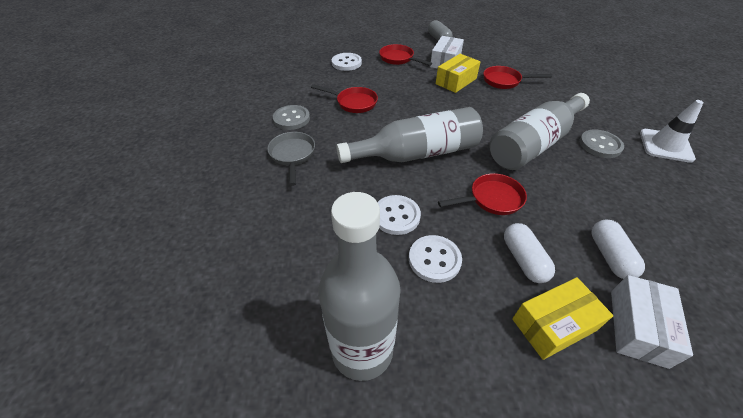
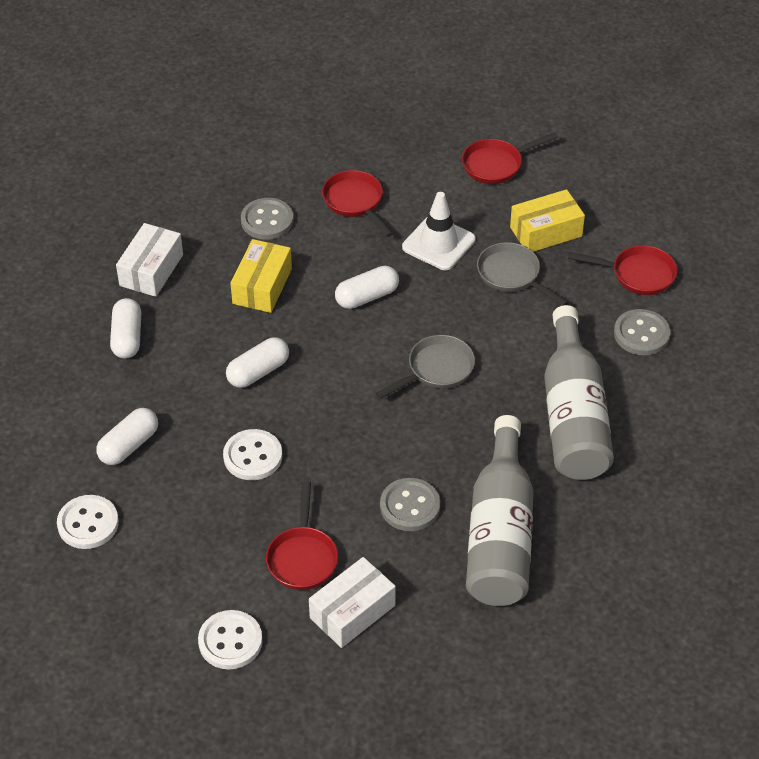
grey bottle: [318,192,401,381] [336,107,483,163] [489,93,590,170] = 3 -> [466,415,534,606] [544,305,614,480] = 2
grey button: [273,105,310,130] [579,130,624,158] = 2 -> [241,198,293,240] [380,478,440,531] [614,309,670,355] = 3
grey capsule: [428,20,453,41] = 1 -> none = 0
grey pan: [267,132,315,186] = 1 -> [376,335,475,399] [477,242,569,306] = 2
white capsule: [504,223,555,283] [592,219,645,279] = 2 -> [96,408,158,465] [110,298,142,359] [226,337,289,388] [335,266,399,309] = 4

